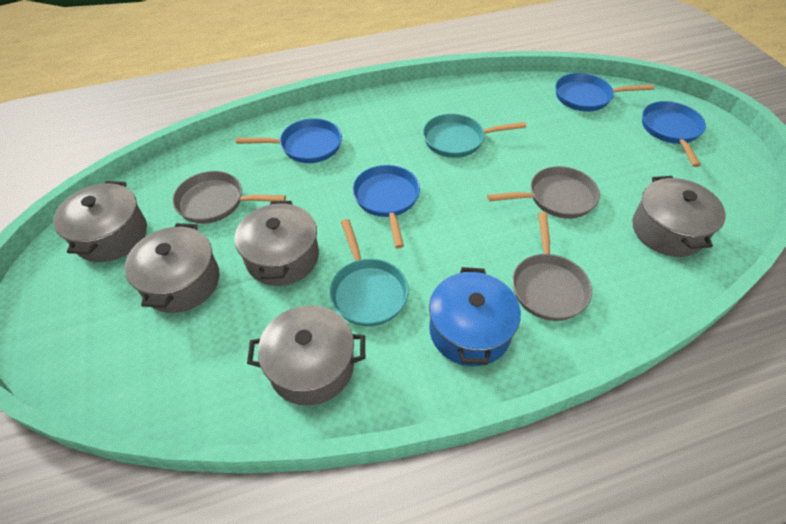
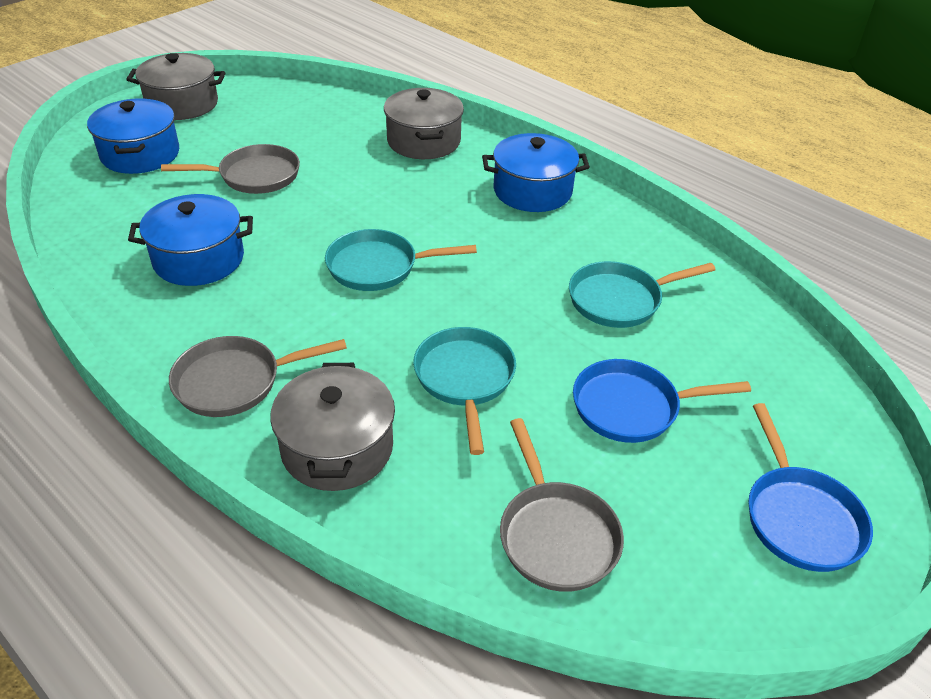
blue pan: [236,118,342,163] [353,165,420,248] [555,73,654,112] [642,101,706,167] = 4 -> [573,359,751,443] [748,403,873,572] = 2
blue pot: [429,267,521,366] = 1 -> [87,99,179,174] [128,194,253,286] [482,133,590,212] = 3
grey pot: [53,181,147,262] [125,223,219,313] [235,201,319,286] [247,305,365,406] [632,176,726,257] = 5 -> [126,53,225,120] [270,363,395,491] [384,88,464,159] = 3
turquoise pan: [330,219,409,326] [423,114,526,158] = 2 -> [325,229,477,291] [413,327,516,455] [569,261,716,328] = 3

